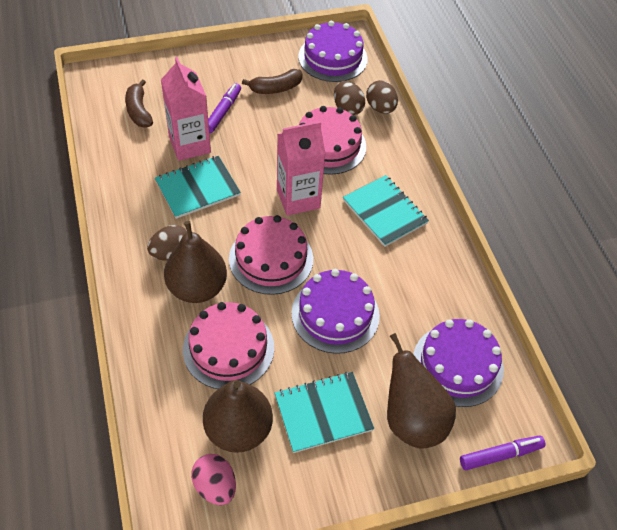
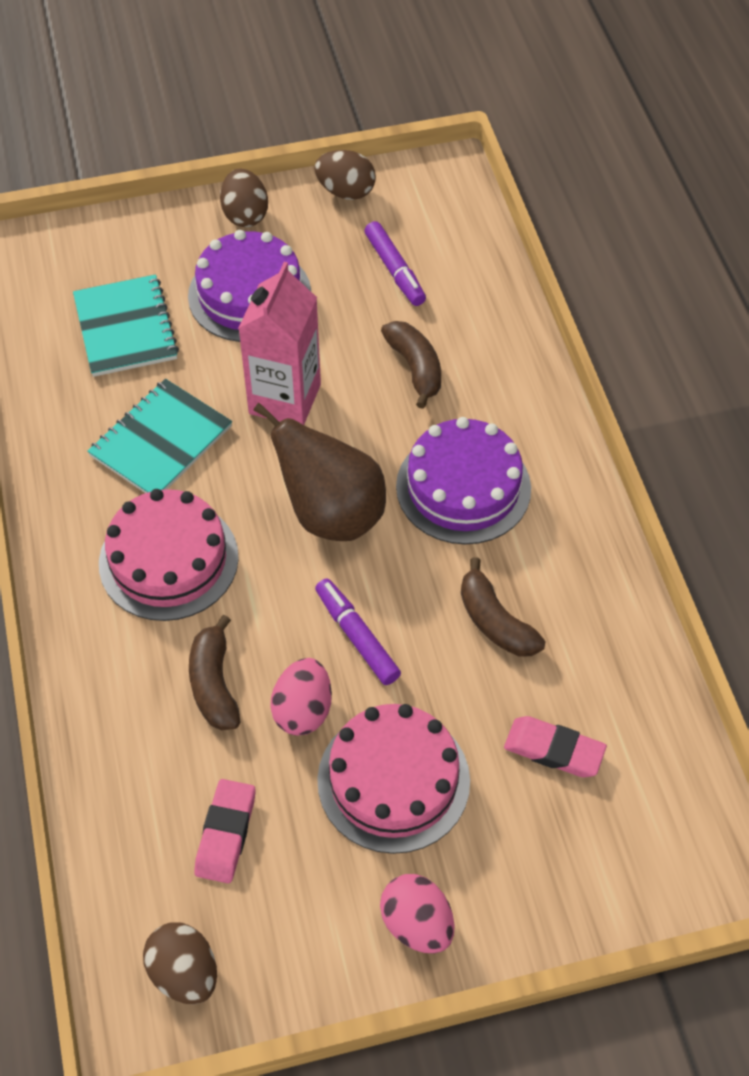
brown banana: [125,79,153,128] [242,69,302,94] = 2 -> [189,615,240,730] [381,321,441,409] [461,557,546,657] = 3
brown pear: [164,221,227,303] [203,380,273,453] [387,333,456,449] = 3 -> [254,403,386,541] = 1
pink cake: [183,302,274,389] [229,215,313,295] [299,106,366,175] = 3 -> [99,489,239,621] [317,704,470,854] = 2
pink carton: [161,57,211,161] [277,121,326,216] = 2 -> [238,262,321,425] = 1
pink egg: [191,454,236,505] = 1 -> [270,658,332,736] [380,874,455,954] = 2
pink eraser: none = 0 -> [194,779,256,883] [504,716,607,777] = 2
purple cake: [291,269,380,354] [298,21,368,82] [413,319,504,407] = 3 -> [188,230,311,342] [396,417,531,544] = 2
turquoise notebook: [155,156,241,219] [275,372,374,453] [343,175,429,247] = 3 -> [73,274,179,377] [87,379,232,493] = 2

